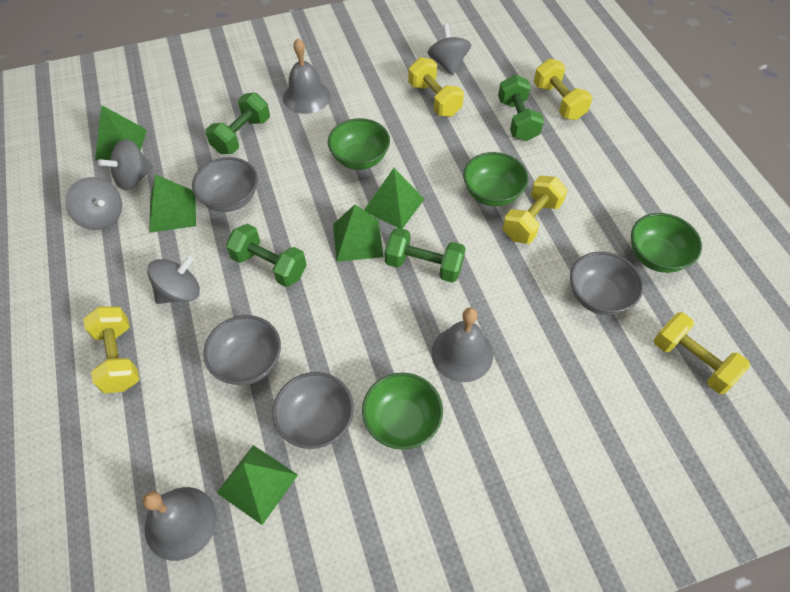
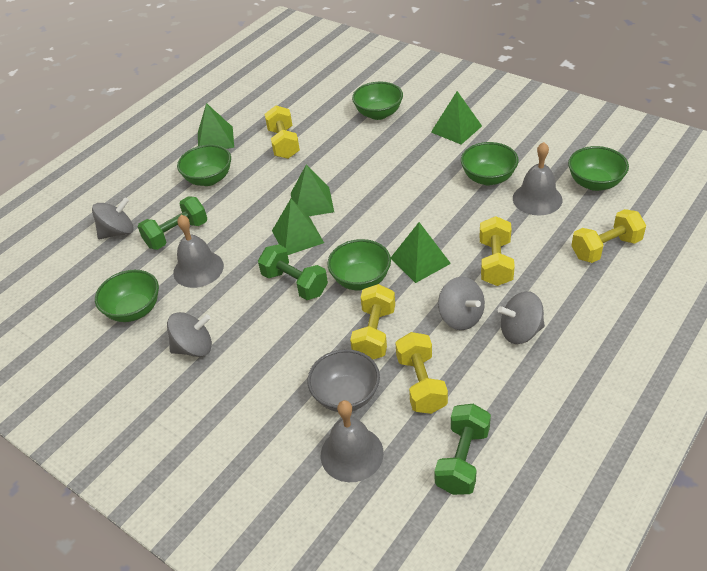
green bowl: [328,118,390,170] [362,373,443,450] [463,152,528,206] [631,213,702,273] = 4 -> [95,270,159,322] [177,145,231,186] [327,239,391,291] [352,82,403,120] [461,142,518,185] [568,146,629,191] = 6
green dumbbell: [206,93,270,154] [226,224,307,287] [385,228,466,283] [498,75,544,141] = 4 -> [138,196,207,250] [258,244,328,300] [434,404,491,495] = 3
grey bowl: [192,157,258,212] [203,315,281,385] [273,372,354,449] [570,252,643,315] = 4 -> [307,349,380,412] = 1

